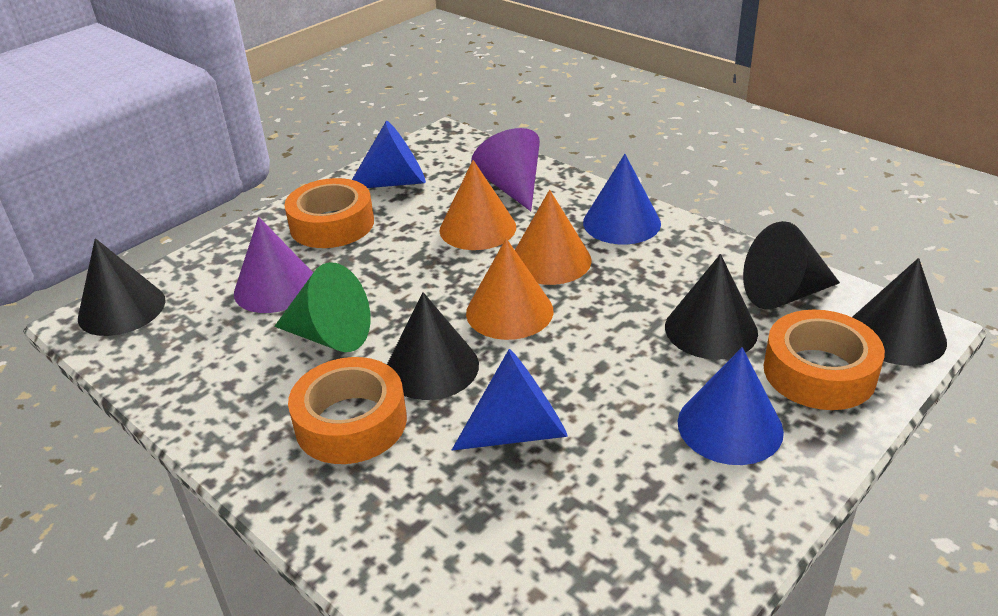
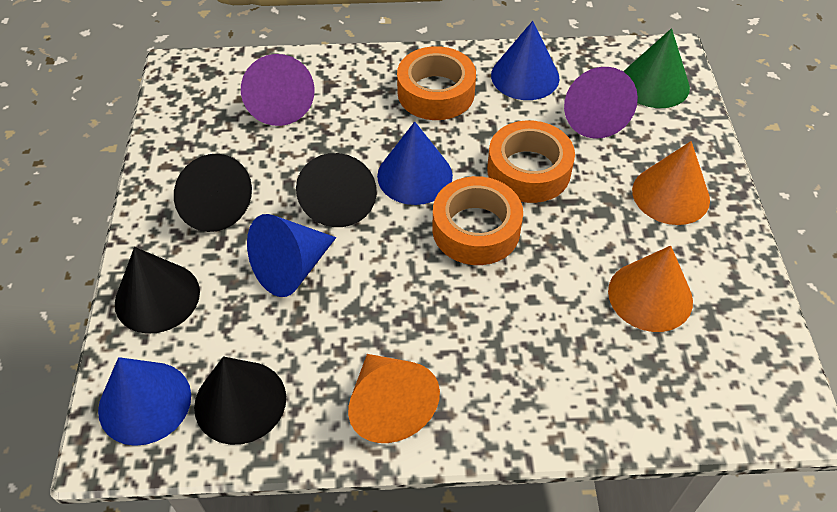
black cone: [78,238,166,336] [387,292,479,400] [665,254,758,360] [743,221,840,310] [852,258,947,366] = 5 -> [115,247,200,334] [174,154,252,232] [194,356,286,445] [296,153,377,227] = 4

